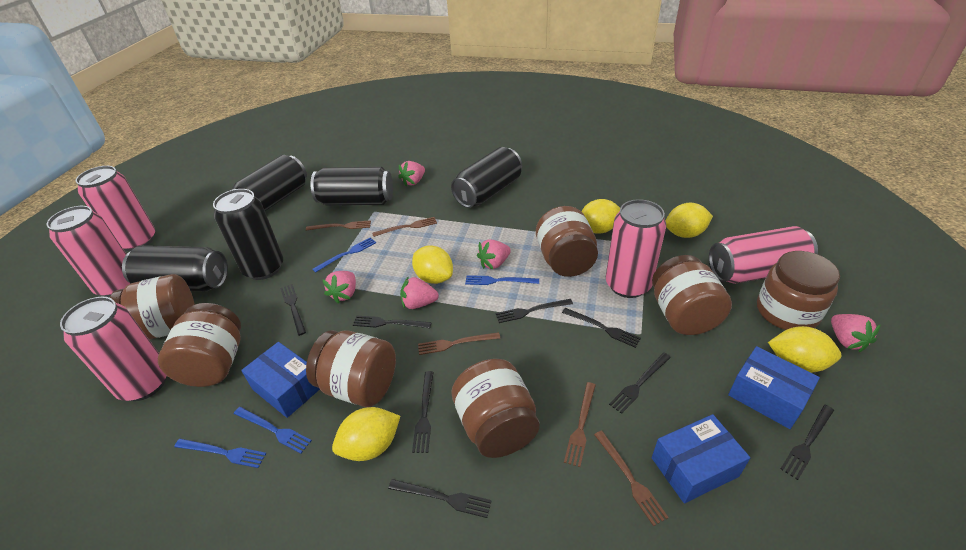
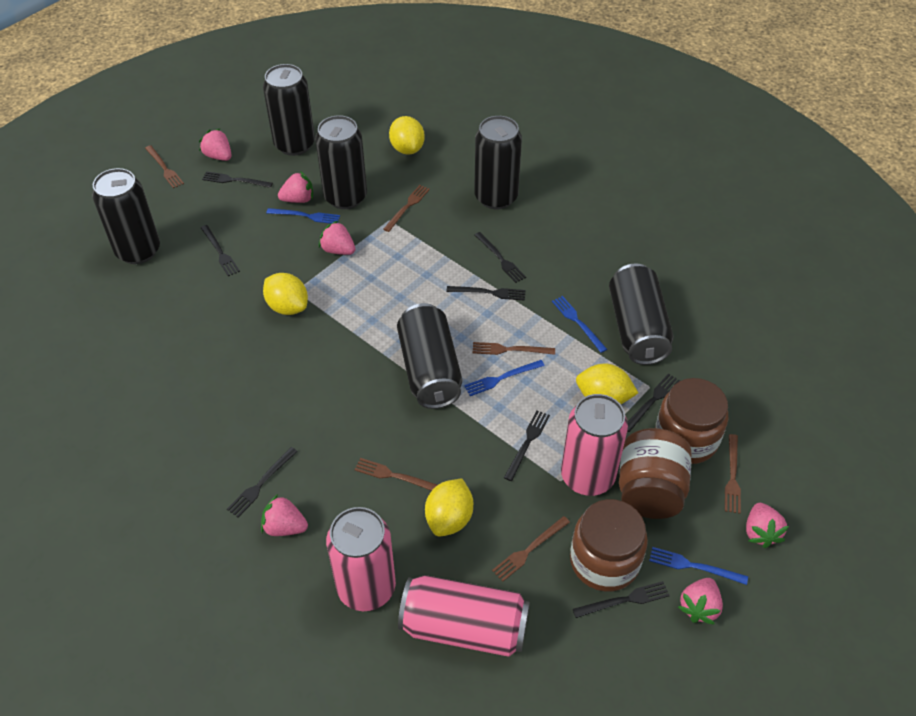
black can: [122,245,228,291] [213,189,283,280] [229,155,307,211] [311,167,393,206] [451,147,522,208] = 5 -> [92,168,160,264] [263,64,315,156] [315,115,367,209] [397,303,462,409] [474,116,522,209] [609,263,674,365] = 6
blue box: [241,342,320,418] [652,414,750,503] [728,346,820,429] = 3 -> none = 0
brown fork: [306,220,371,231] [372,217,437,237] [418,332,500,355] [564,382,596,467] [594,430,669,526] = 5 -> [145,145,184,188] [355,458,437,491] [383,185,430,232] [472,342,555,355] [492,516,570,581] [725,434,741,513] = 6
brown jar: [110,274,195,340] [158,303,241,387] [306,330,396,407] [451,359,540,458] [536,206,598,277] [652,255,732,335] [757,251,840,330] = 7 -> [570,499,648,592] [619,428,691,519] [655,378,728,464] = 3
pink can: [46,206,131,297] [60,297,167,401] [76,166,155,251] [606,199,666,298] [709,226,818,284] = 5 -> [326,507,396,611] [398,575,530,657] [561,394,628,496] = 3
pink strawberry: [323,271,356,304] [398,161,425,186] [400,276,439,309] [477,239,511,269] [831,314,881,352] = 5 -> [199,129,231,161] [261,494,308,536] [278,171,313,203] [319,221,355,255] [678,578,723,625] [746,503,789,548] = 6
yellow lemon: [332,407,400,461] [412,245,453,284] [581,199,620,234] [666,203,713,238] [768,326,841,373] = 5 -> [263,273,308,315] [389,116,425,155] [425,478,473,537] [576,364,638,404] = 4

